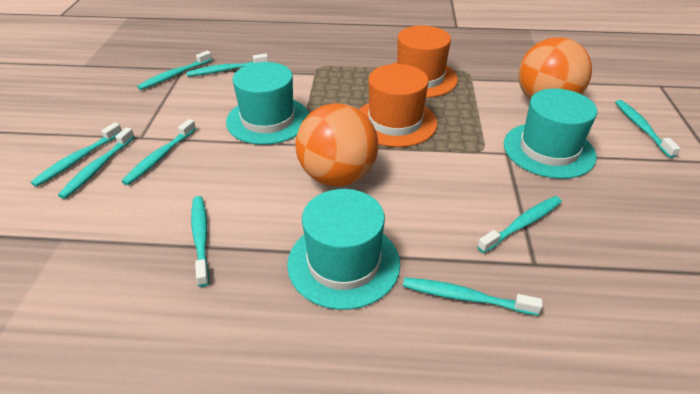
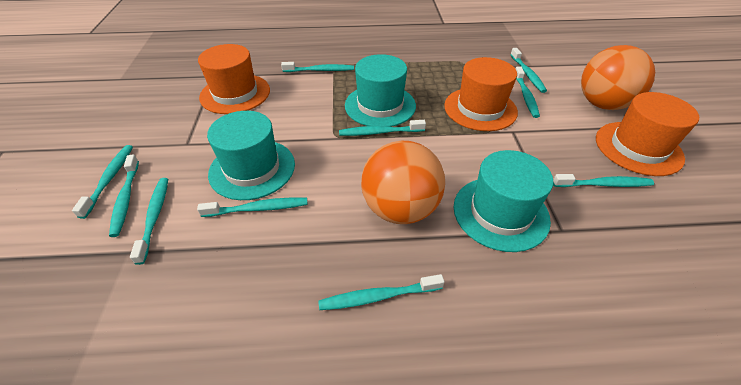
orange hat: [359,64,437,147] [393,26,458,98] = 2 -> [198,44,270,114] [444,57,518,131] [596,92,699,176] = 3
turquoise toothbrush: [31,122,122,187] [58,127,135,199] [122,119,196,185] [137,51,212,90] [186,53,268,77] [191,196,210,287] [403,278,542,316] [477,196,562,253] [615,100,680,158] = 9 -> [72,145,133,219] [109,154,139,237] [130,178,168,265] [197,198,307,217] [281,62,354,72] [318,274,444,310] [339,120,426,136] [510,48,547,93] [516,67,540,118] [553,174,654,187] = 10

